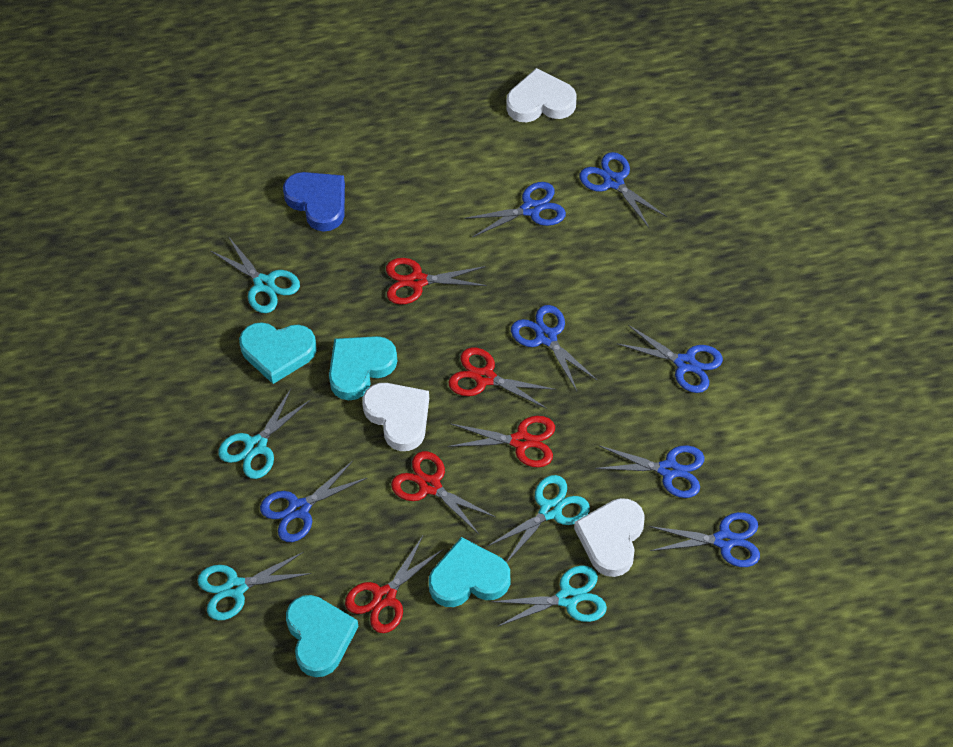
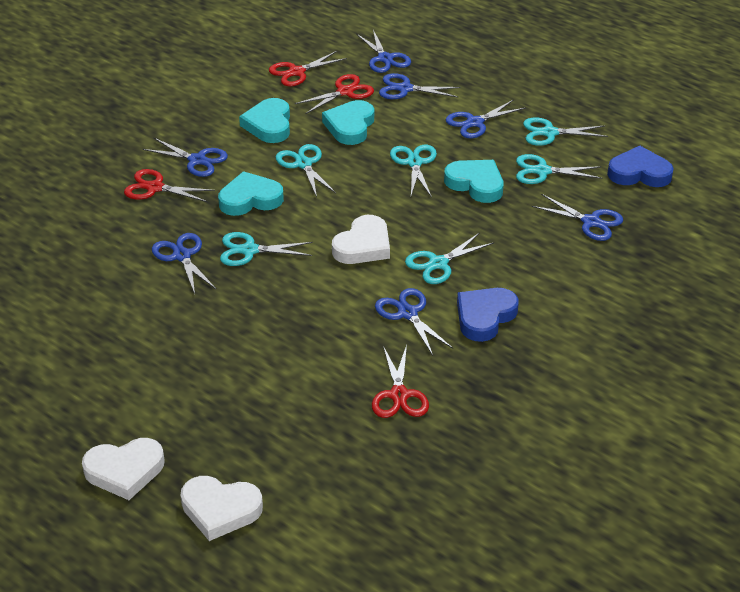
blue heart: [283,172,345,232] = 1 -> [457,288,519,342] [607,146,674,187] = 2
red scissors: [345,536,443,633] [386,258,487,305] [391,451,495,534] [448,347,556,409] [448,416,555,467] = 5 -> [124,169,215,202] [269,51,347,86] [295,74,374,114] [372,345,429,418] = 4
turquoise scissors: [197,552,312,620] [211,236,300,313] [218,389,310,479] [488,475,590,562] [491,565,607,627] = 5 -> [220,232,313,266] [276,144,336,197] [390,145,437,197] [405,232,494,284] [516,154,602,184] [523,117,608,146] = 6

